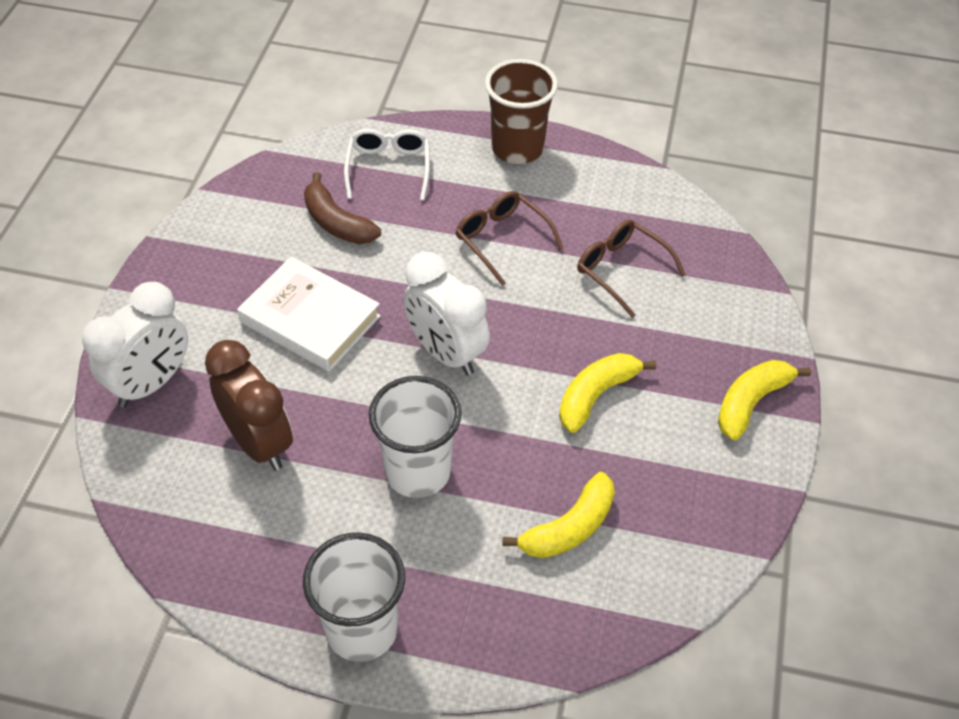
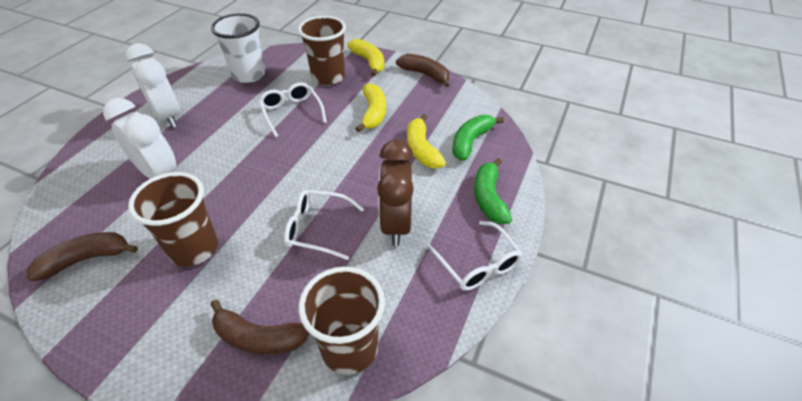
brown banana: [304,172,381,244] = 1 -> [27,232,138,281] [210,299,310,354] [396,54,449,87] = 3
brown cup: [485,59,558,164] = 1 -> [128,172,218,267] [298,16,346,86] [298,267,385,375] = 3
brown glasses: [455,191,564,286] [577,220,686,318] = 2 -> none = 0
green banana: none = 0 -> [452,115,504,161] [474,158,512,224] = 2
white book: [237,256,381,372] = 1 -> none = 0
white cup: [303,533,405,662] [369,376,461,498] = 2 -> [211,13,265,83] = 1
white glasses: [344,129,430,201] = 1 -> [259,82,327,137] [284,190,364,260] [427,221,523,291] = 3

